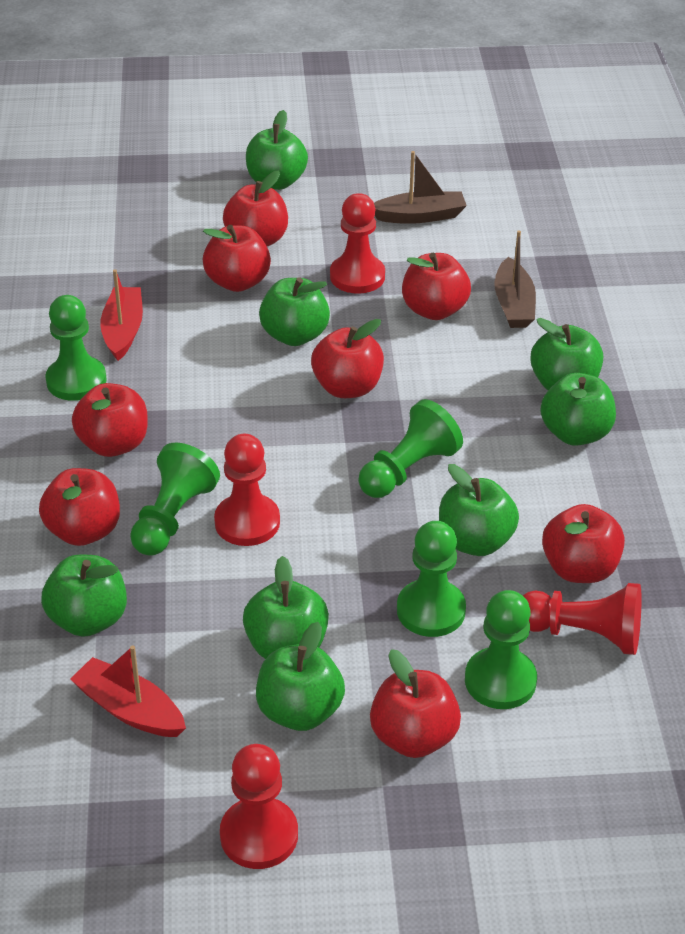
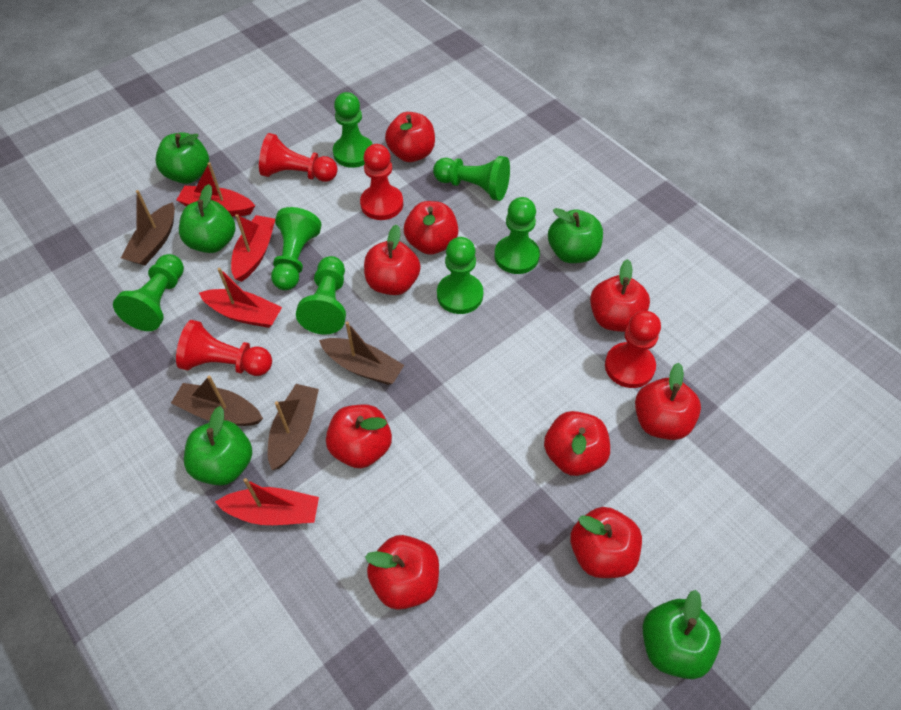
brown boat: [374,151,467,224] [495,230,536,328] = 2 -> [121,190,175,265] [171,376,263,426] [268,384,319,470] [319,321,404,385] = 4
green apple: [41,555,127,637] [243,556,329,659] [246,110,308,190] [256,622,345,731] [259,277,330,346] [439,464,519,556] [530,318,603,390] [540,373,616,446] = 8 -> [155,133,209,184] [179,184,235,253] [184,406,252,486] [548,208,603,263] [642,590,721,679] = 5
green pawn: [45,295,107,401] [130,443,220,556] [358,399,463,498] [397,521,466,637] [465,590,537,709] = 5 -> [113,254,184,331] [271,207,321,290] [296,256,346,335] [333,92,373,168] [433,156,510,201] [437,237,483,314] [494,197,540,274] = 7
red apple: [39,468,120,546] [72,383,148,457] [203,225,271,292] [223,171,288,246] [311,319,384,398] [370,649,461,758] [402,253,471,320] [542,504,625,583] = 8 -> [326,404,392,468] [364,224,421,295] [365,535,439,610] [385,112,435,162] [404,201,458,255] [544,411,610,476] [570,507,642,578] [590,259,650,332] [635,363,701,440] = 9
red boat: [70,645,186,737] [100,269,143,361] = 2 -> [177,162,255,217] [199,268,282,328] [215,478,319,525] [231,214,275,282] = 4

